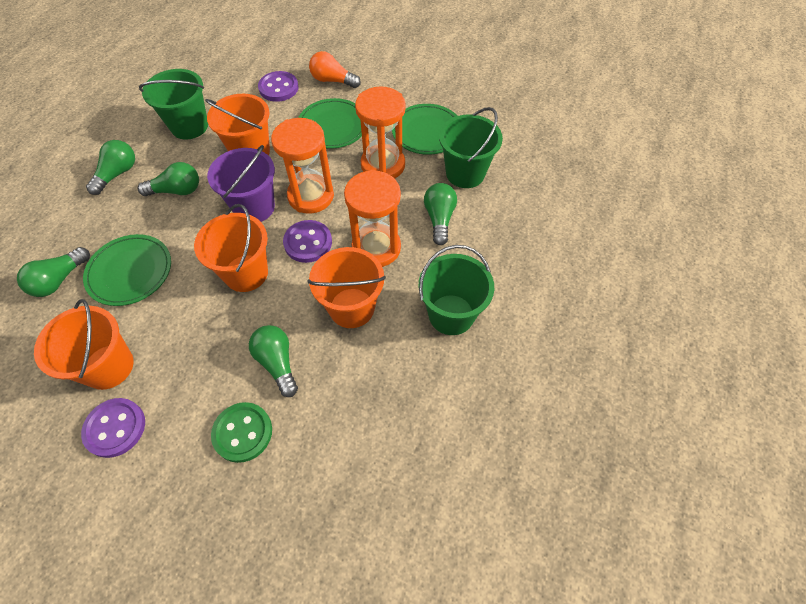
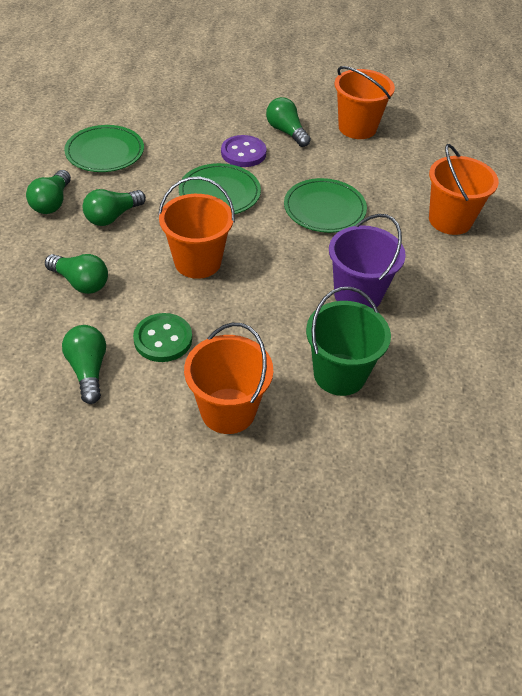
green bucket: [139,69,208,139] [418,245,494,335] [439,107,503,188] = 3 -> [306,287,391,396] = 1
orange hourglass: [271,118,334,214] [344,170,401,267] [355,86,406,179] = 3 -> none = 0
orange light bulb: [309,51,361,88] = 1 -> none = 0
purple button: [81,398,145,458] [258,71,299,102] [283,220,332,263] = 3 -> [221,135,267,167] = 1

